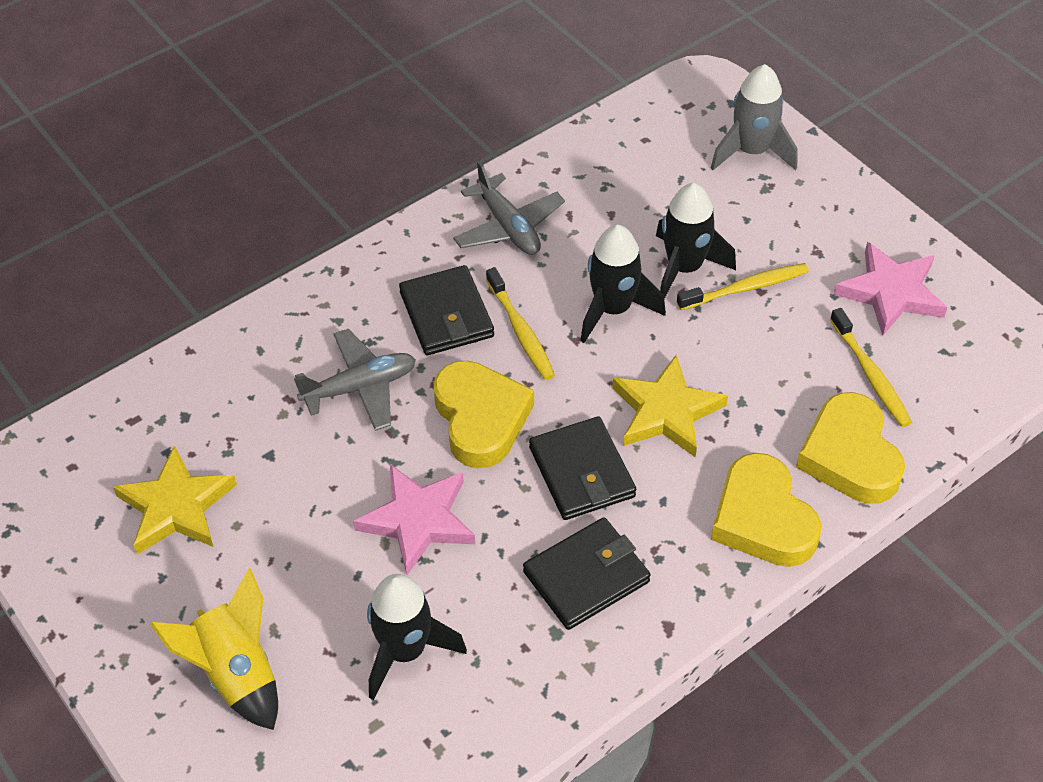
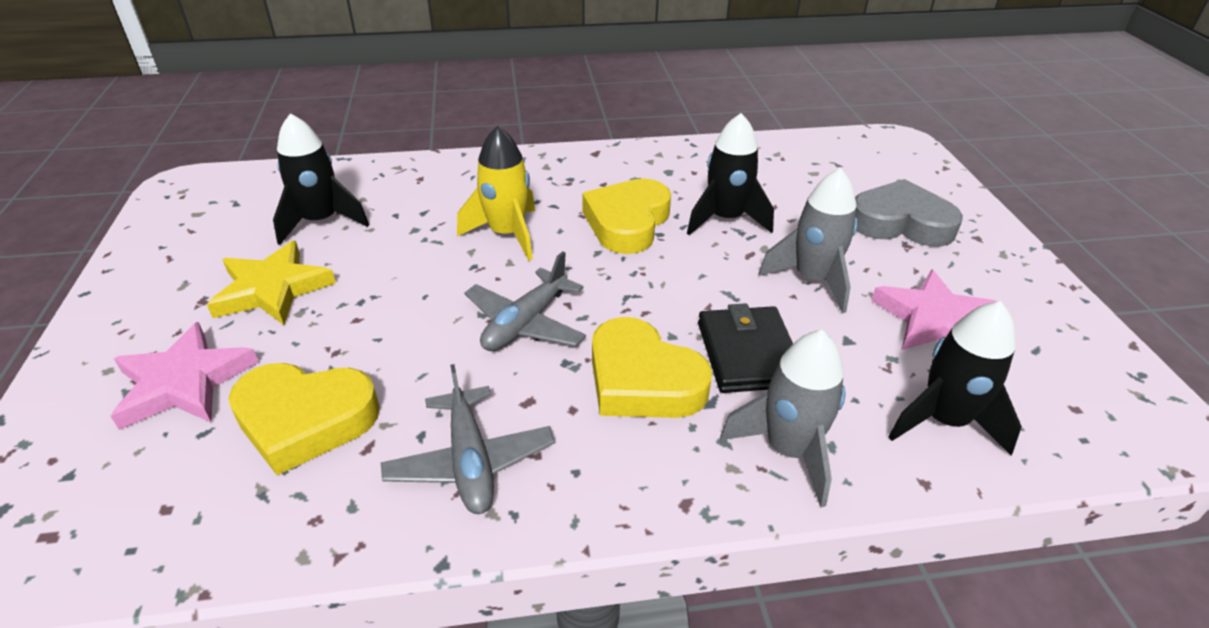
black wallet: [399,265,494,355] [523,517,651,630] [529,416,636,520] = 3 -> [698,303,793,393] = 1
grey heart: none = 0 -> [855,179,963,247] = 1
grey rocket: [711,64,797,170] = 1 -> [720,330,846,508] [758,168,857,313] = 2
yellow star: [113,445,237,555] [612,355,728,458] = 2 -> [207,241,336,325] = 1
yellow toothbrush: [486,267,555,380] [677,263,809,310] [830,308,912,427] = 3 -> none = 0

